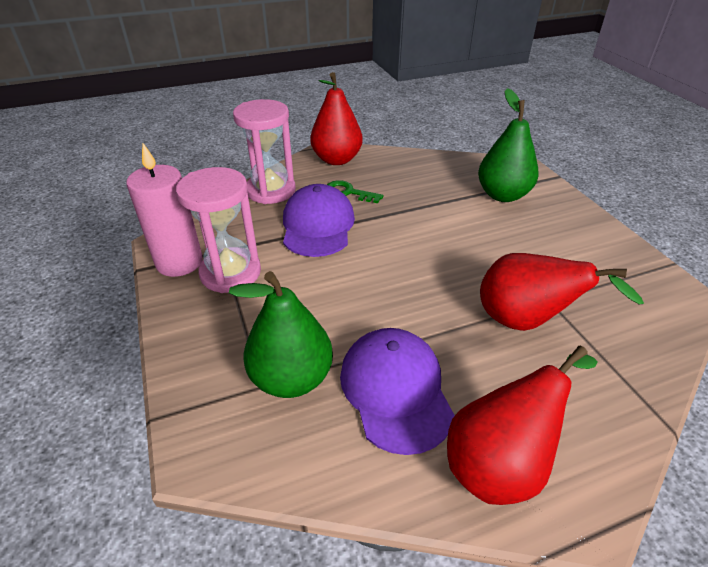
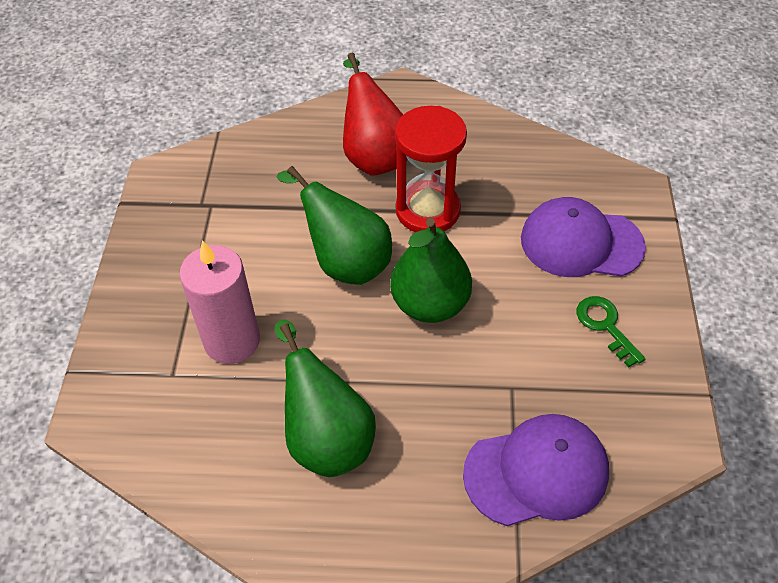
green pear: [229,271,333,398] [478,88,539,202] = 2 -> [274,320,376,477] [276,166,392,285] [390,218,472,323] = 3
pink hourglass: [176,167,261,293] [233,99,296,204] = 2 -> none = 0
red hourglass: none = 0 -> [395,106,467,232] = 1
red pear: [310,72,363,165] [447,345,598,505] [480,253,644,331] = 3 -> [343,53,408,175] = 1

